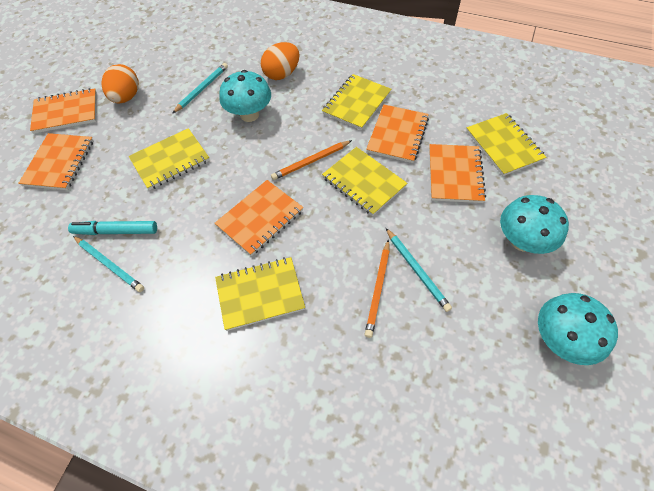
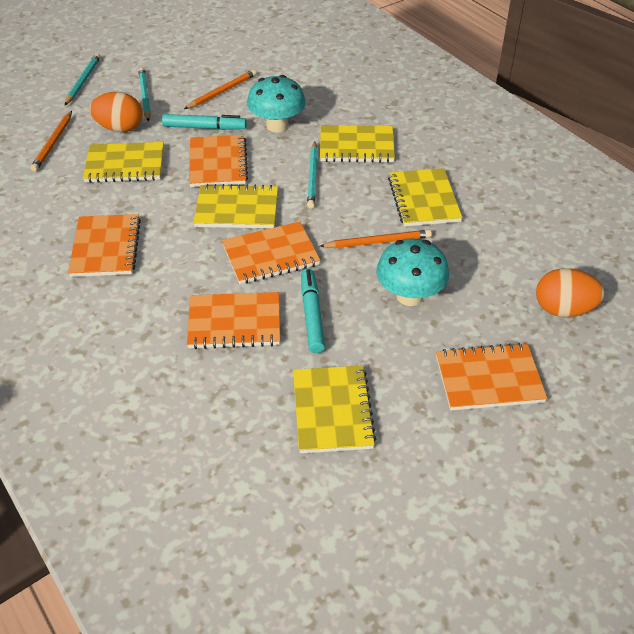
orange pencil: [271,140,352,180] [365,239,390,338] = 2 -> [31,111,72,172] [184,69,257,109] [320,230,432,248] = 3
turquoise marker: [68,221,157,235] = 1 -> [162,114,247,130] [301,268,325,353] = 2
turquoise mushroom: [219,70,271,122] [500,195,569,254] [538,293,618,365] = 3 -> [247,75,306,133] [376,238,449,306] = 2

